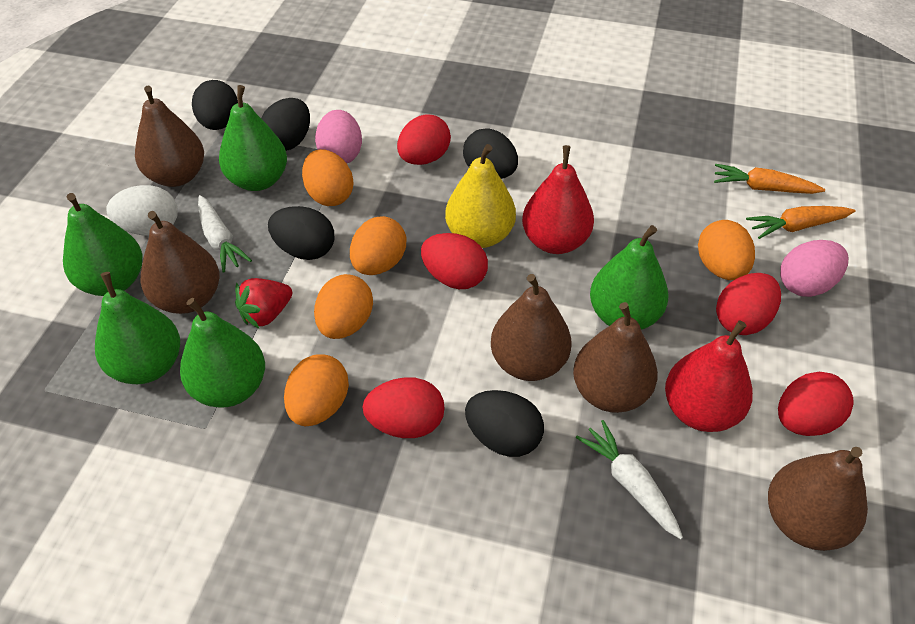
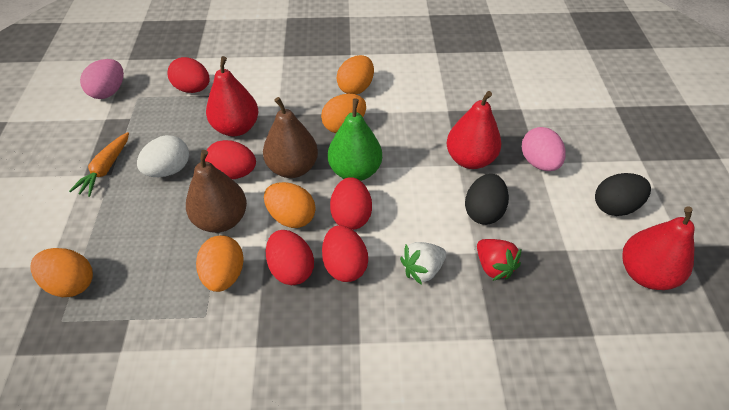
black egg: [192,80,238,130] [261,98,310,151] [268,206,334,260] [463,128,518,179] [465,390,544,457] = 5 -> [465,174,509,225] [595,173,651,216] = 2
brown pear: [135,86,204,187] [141,211,219,314] [491,274,572,381] [573,302,658,413] [768,447,868,551] = 5 -> [186,150,247,233] [263,97,318,178] = 2
green pear: [63,193,142,296] [95,272,180,384] [180,298,265,408] [219,85,287,191] [590,225,668,330] = 5 -> [328,98,382,181] = 1
orange carrot: [714,164,825,194] [746,206,855,239] = 2 -> [69,132,129,197] = 1
red pear: [522,145,594,254] [665,321,753,432] = 2 -> [206,56,258,136] [447,91,501,169] [622,207,695,290] = 3
white carrot: [198,195,252,273] [576,420,683,539] = 2 -> none = 0
white strawberry: none = 0 -> [400,242,446,285] = 1
yellow pear: [445,144,516,248] = 1 -> none = 0

